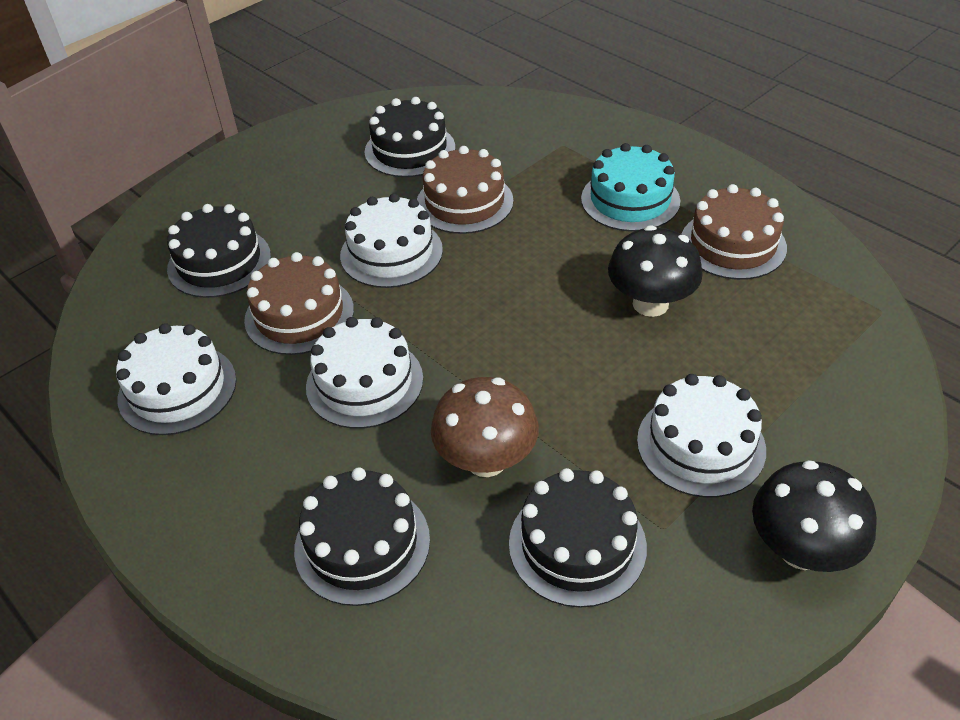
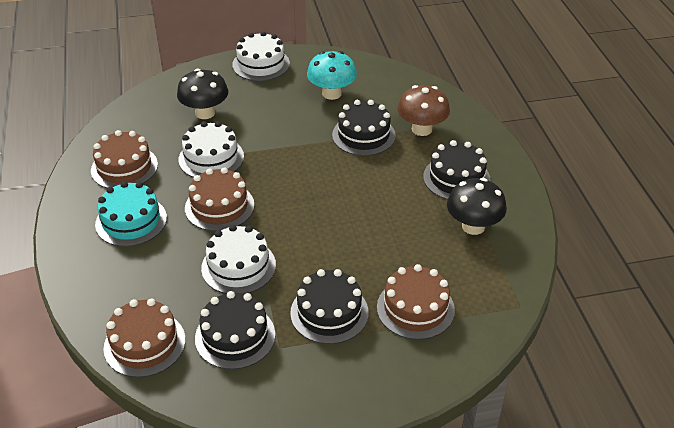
brown cake: [244,252,354,355] [417,146,514,234] [682,184,787,280] = 3 -> [91,130,158,188] [104,299,185,378] [185,167,254,231] [377,264,455,340] = 4
turquoise mushroom: none = 0 -> [307,51,357,100] = 1
white cake: [116,323,236,435] [306,317,423,429] [340,193,443,288] [637,374,766,498] = 4 -> [179,121,244,178] [201,225,276,294] [232,31,290,81] = 3

